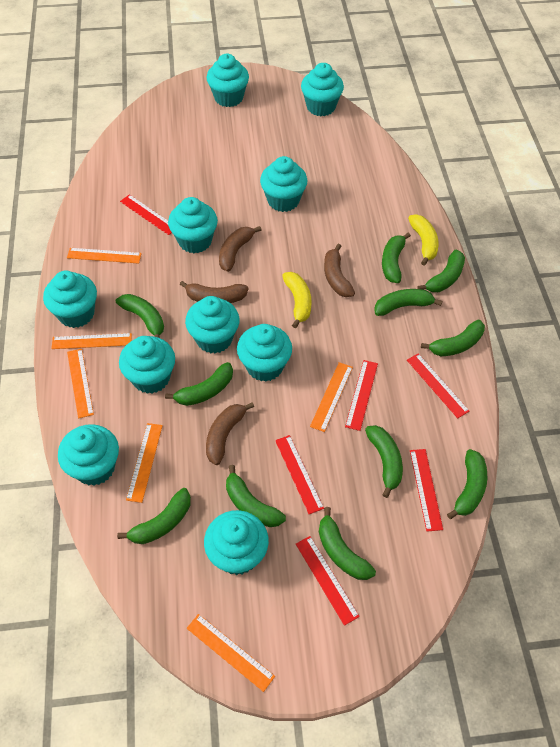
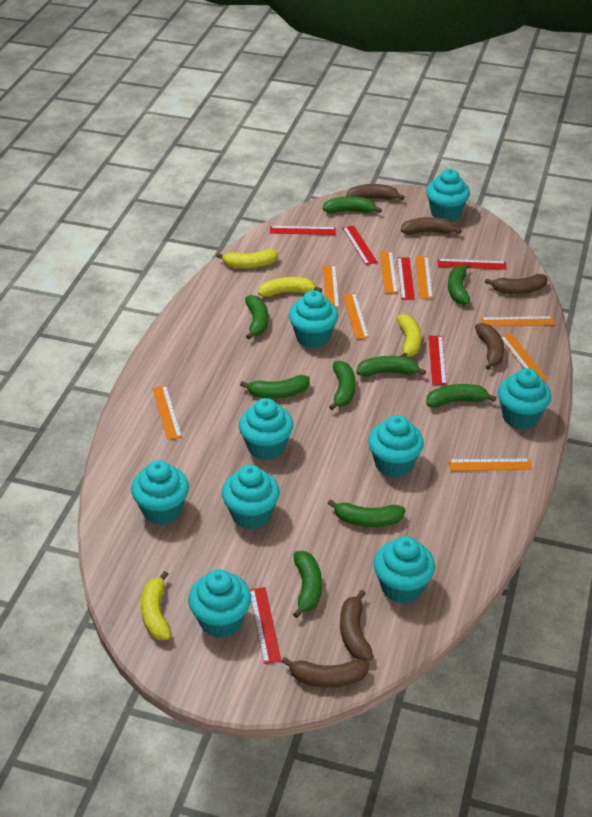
brown banana: [180,281,249,303] [206,402,254,465] [219,226,262,272] [324,244,355,297] = 4 -> [282,657,370,688] [340,590,373,661] [346,184,405,200] [401,217,461,235] [475,323,504,370] [485,274,548,294] = 6
green banana: [116,294,164,338] [117,488,191,544] [165,362,233,406] [226,465,286,527] [319,507,376,580] [365,425,403,498] [374,289,443,316] [382,232,411,283] [417,250,465,292] [421,320,485,356] [447,449,487,519] = 11 -> [240,375,310,399] [245,295,268,339] [293,551,322,618] [323,196,382,213] [327,499,405,527] [329,361,355,410] [356,356,426,377] [426,384,496,408] [448,263,470,305] = 9
orange ruler: [51,333,132,349] [67,248,142,264] [67,349,94,419] [126,423,163,503] [187,614,275,692] [310,362,353,432] = 6 -> [152,385,182,440] [323,265,339,308] [343,293,369,339] [380,251,398,293] [416,256,433,299] [449,459,532,471] [481,316,555,326] [501,333,547,380] = 8
turquoise cupcake: [43,271,97,328] [58,424,119,486] [119,336,175,394] [168,197,218,253] [185,296,239,354] [204,510,269,575] [206,54,249,107] [237,324,292,382] [260,156,307,212] [301,63,344,116] = 10 -> [131,460,189,525] [188,570,251,638] [222,465,280,529] [239,398,293,461] [289,290,338,348] [368,415,424,478] [374,536,435,604] [426,169,470,221] [498,368,551,429] = 9
yellow banana: [282,272,312,328] [408,214,439,266] = 2 -> [140,571,171,640] [216,249,278,268] [258,277,322,297] [397,314,421,357] = 4

